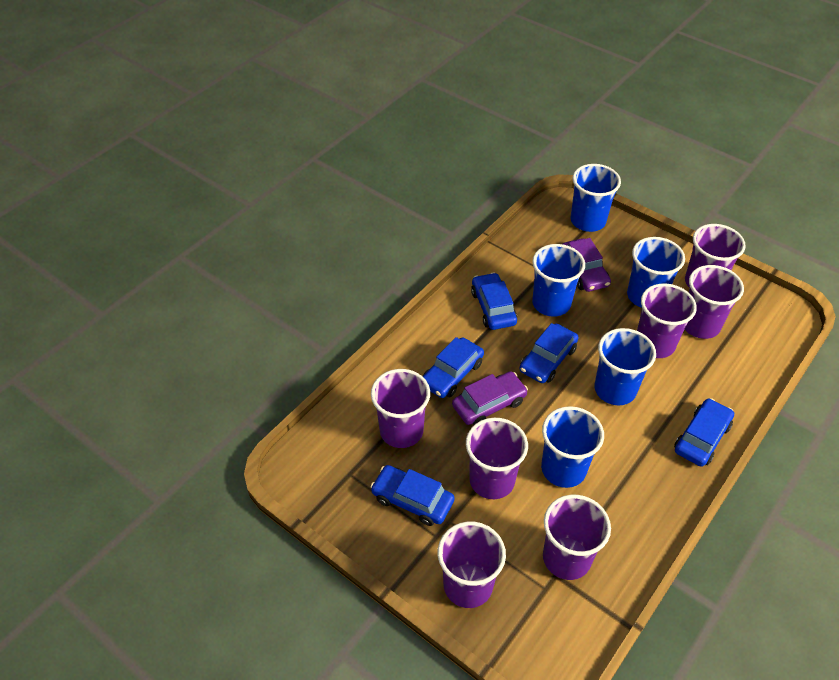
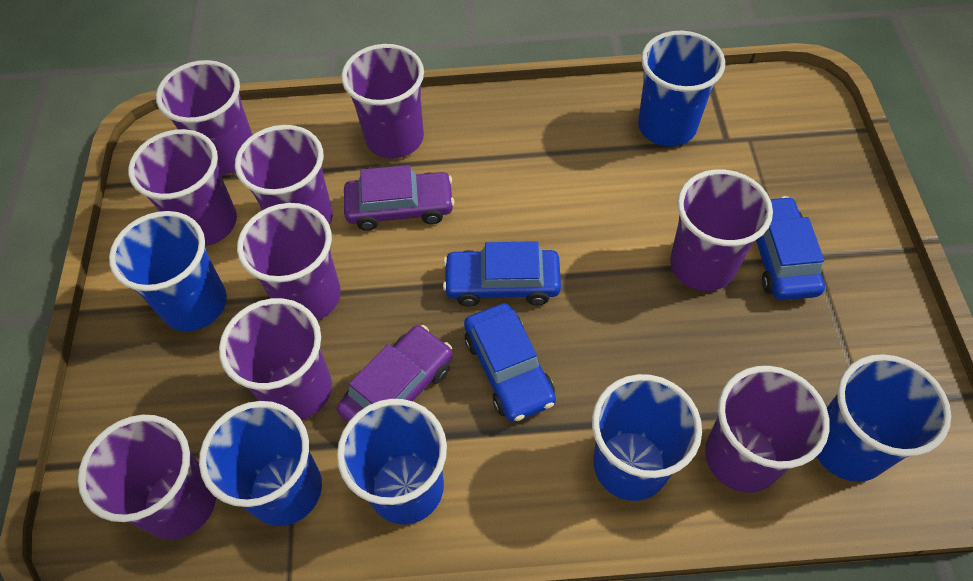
blue car: [370,465,455,526] [423,337,484,398] [471,273,517,330] [519,323,579,383] [674,398,734,467] = 5 -> [443,241,561,307] [464,303,556,422] [756,196,825,300] = 3
blue cup: [532,244,585,317] [541,406,604,488] [571,164,621,232] [594,328,656,405] [627,237,685,308] = 5 -> [109,211,227,331] [199,401,322,526] [337,399,447,524] [592,374,702,501] [638,31,725,146] [816,354,951,482] = 6
purple cup: [371,369,430,448] [438,522,506,608] [466,418,528,499] [543,495,611,580] [637,284,697,358] [684,265,744,339] [685,224,746,287] = 7 -> [78,415,216,540] [128,129,237,246] [156,60,253,175] [219,298,332,420] [235,125,333,225] [237,203,341,321] [341,44,424,159] [670,169,773,291] [705,366,830,493] = 9

